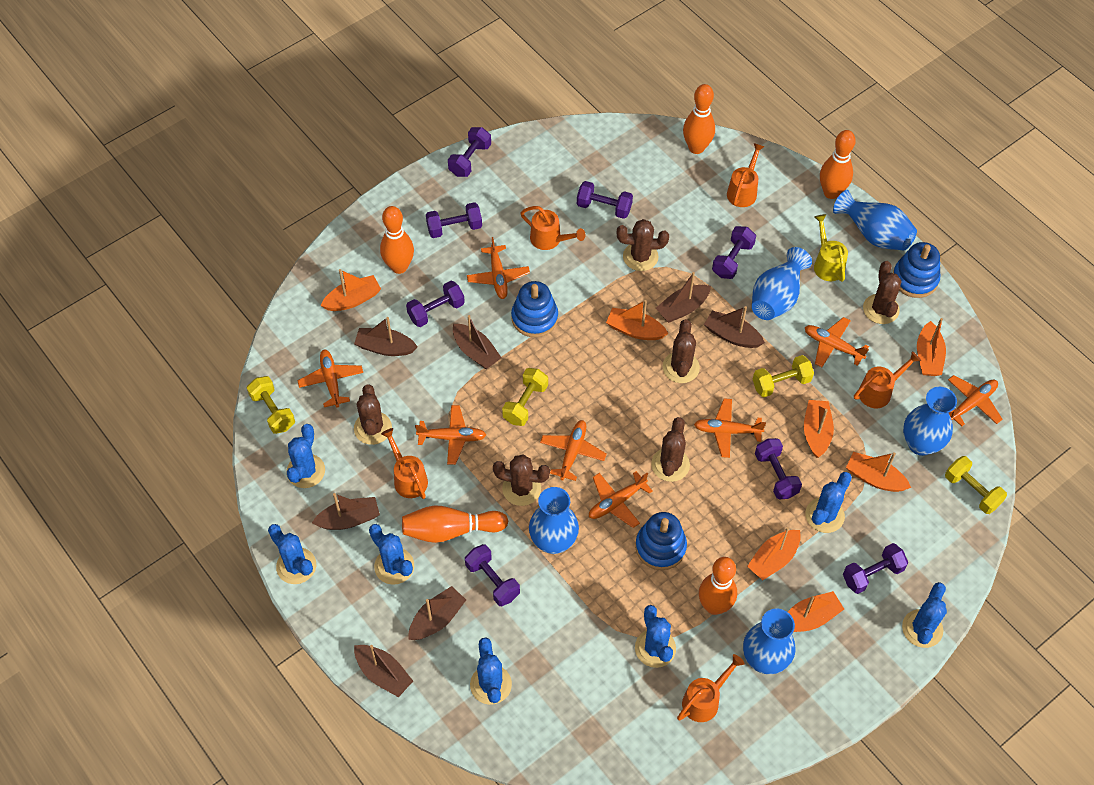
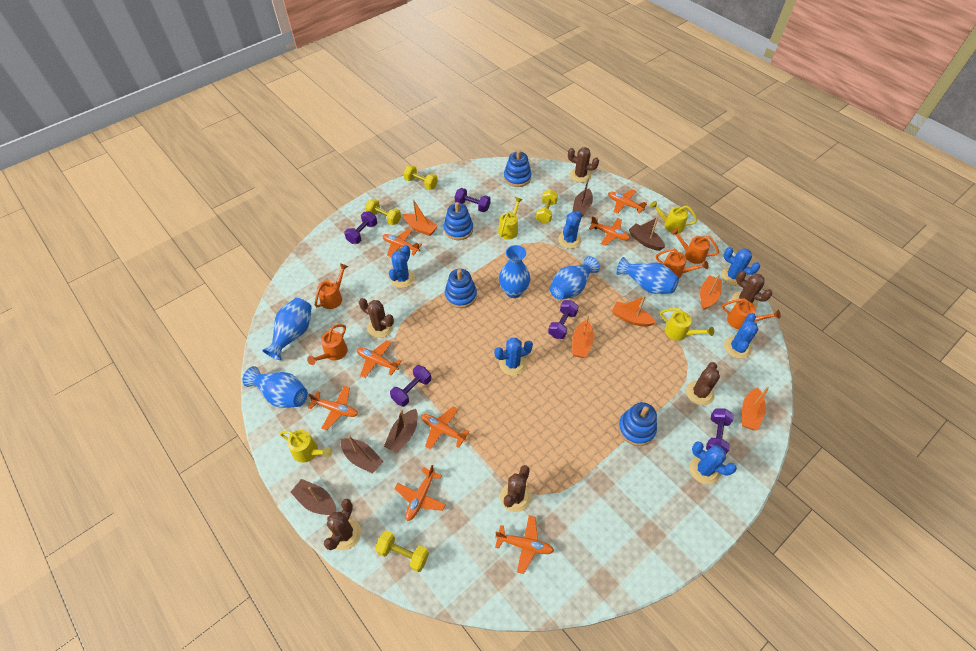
blue cactus: [268,524,316,584] [286,424,325,488] [369,524,414,585] [470,638,512,705] [635,605,676,668] [805,472,852,533] [902,582,947,648] = 7 -> [389,245,415,288] [494,338,533,376] [558,211,582,249] [690,441,737,484] [721,247,760,286] [724,313,758,359] = 6
blue stacking toy: [511,281,558,337] [635,512,687,570] [893,242,940,298] = 3 -> [444,202,473,240] [445,269,477,308] [504,150,531,187] [618,402,657,446] = 4
brown boat: [312,493,380,530] [354,317,417,356] [354,645,413,697] [408,586,466,640] [453,315,502,369] [656,272,711,323] [704,306,765,348] = 7 -> [290,479,336,515] [340,435,383,474] [384,409,418,453] [572,178,593,218] [629,217,665,251] = 5
orange boat: [321,269,381,311] [606,300,668,340] [747,527,801,580] [788,591,844,632] [804,400,834,458] [846,452,911,492] [917,318,946,376] = 7 -> [403,199,438,236] [572,315,594,358] [612,295,656,327] [700,274,722,310] [742,387,769,431] = 5
orange bowling pin: [380,206,414,274] [402,505,508,543] [683,84,715,154] [699,557,737,615] [820,130,856,199] = 5 -> none = 0
purple dumbbell: [406,281,465,327] [426,202,482,238] [448,127,491,177] [465,544,520,606] [577,181,633,219] [712,226,756,279] [755,438,802,499] [843,543,908,594] = 8 -> [344,211,377,244] [390,365,431,407] [455,188,490,212] [548,300,579,339] [706,408,734,454] = 5
yellow watering can: [814,214,848,282] = 1 -> [280,430,332,463] [498,197,523,240] [650,201,697,233] [660,308,714,341] = 4

